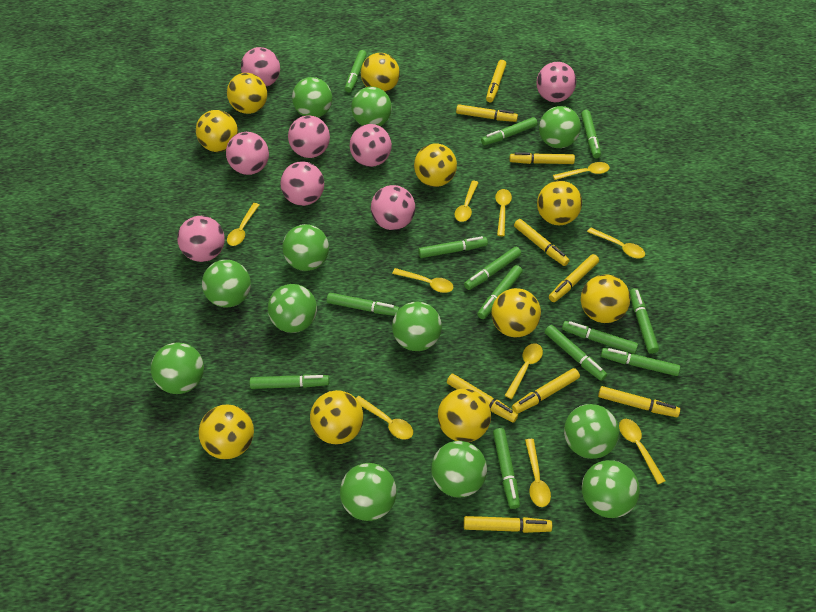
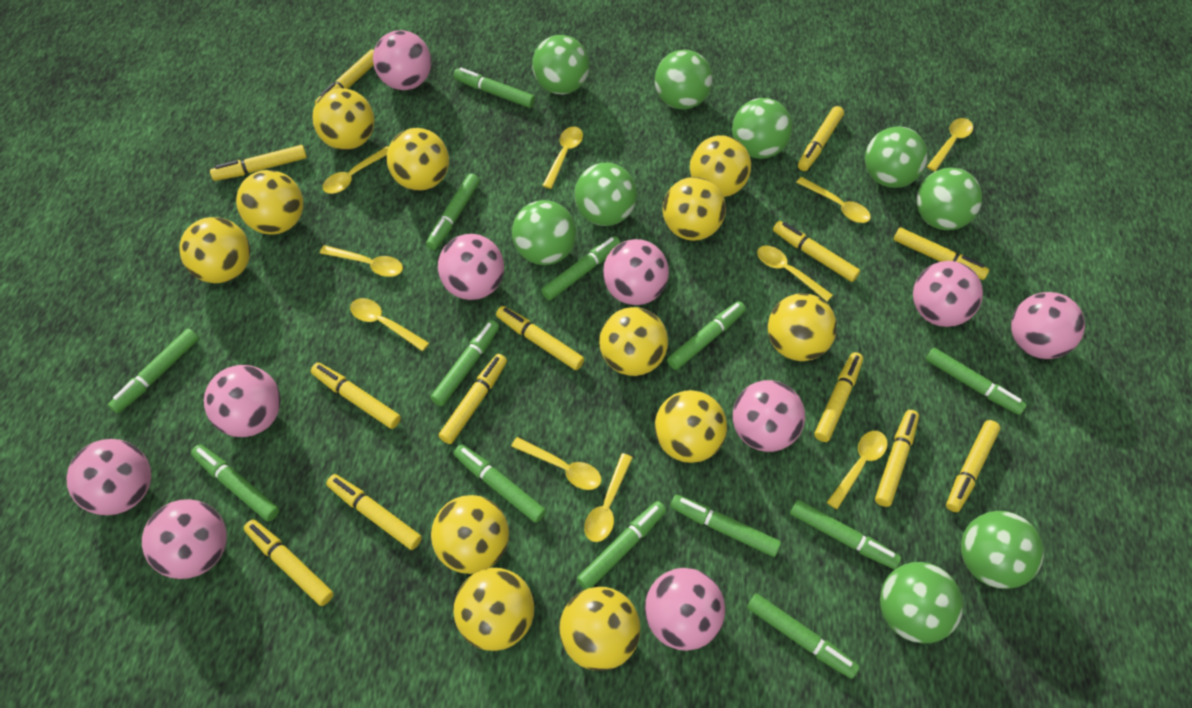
green ball: [151,343,204,394] [202,260,251,308] [268,284,317,333] [282,224,329,271] [292,77,332,118] [340,463,397,521] [351,87,392,126] [392,302,442,351] [431,441,487,498] [539,106,581,148] [564,404,619,459] [582,460,640,518] = 12 -> [512,200,576,265] [532,35,589,94] [575,163,637,226] [655,50,712,110] [732,98,792,159] [865,126,928,188] [880,562,963,643] [917,168,982,230] [961,511,1044,589] = 9
pink ball: [177,216,225,262] [226,132,269,175] [241,47,280,87] [280,161,324,206] [288,115,330,158] [350,124,392,167] [371,185,415,230] [536,62,576,102] = 8 -> [66,439,151,515] [142,499,227,579] [204,365,281,437] [373,30,431,90] [438,234,504,300] [603,239,669,305] [645,568,725,651] [733,380,805,452] [913,261,983,327] [1011,292,1085,359] = 10
yellow ball: [196,110,238,152] [199,404,254,459] [227,73,267,114] [310,390,364,445] [361,53,400,92] [414,143,457,187] [438,389,491,442] [491,288,541,338] [537,181,582,225] [581,274,630,323] = 10 -> [179,217,250,283] [236,170,303,234] [312,88,374,150] [387,128,449,191] [431,495,509,574] [453,568,534,651] [559,587,640,671] [599,307,668,376] [655,390,727,463] [663,177,726,241] [690,135,751,197] [768,293,837,361] = 12
yellow marker: [447,374,518,423] [456,104,518,122] [464,516,552,533] [486,60,506,103] [509,152,575,164] [512,368,580,414] [514,219,570,266] [549,254,599,302] [598,386,680,417] = 9 -> [210,145,307,181] [244,519,334,606] [311,363,401,429] [315,49,374,104] [326,474,422,550] [439,354,507,444] [496,306,584,370] [773,221,860,282] [798,106,844,171] [814,352,863,442] [875,410,919,507] [893,228,989,280] [946,420,1000,512] = 13

